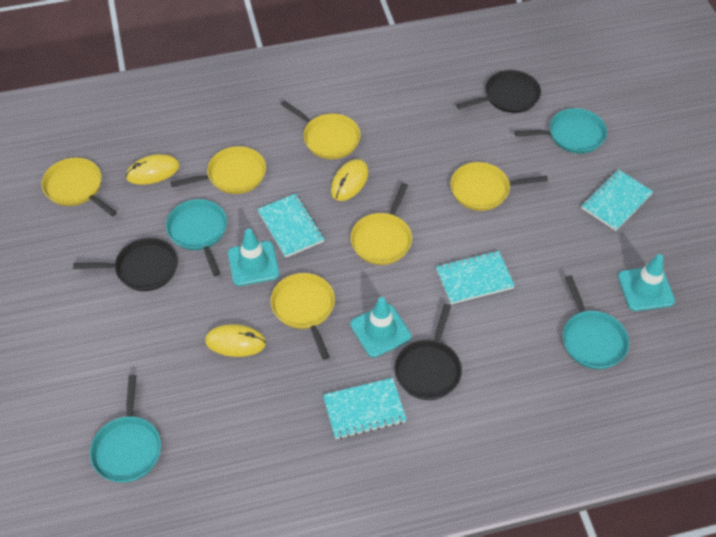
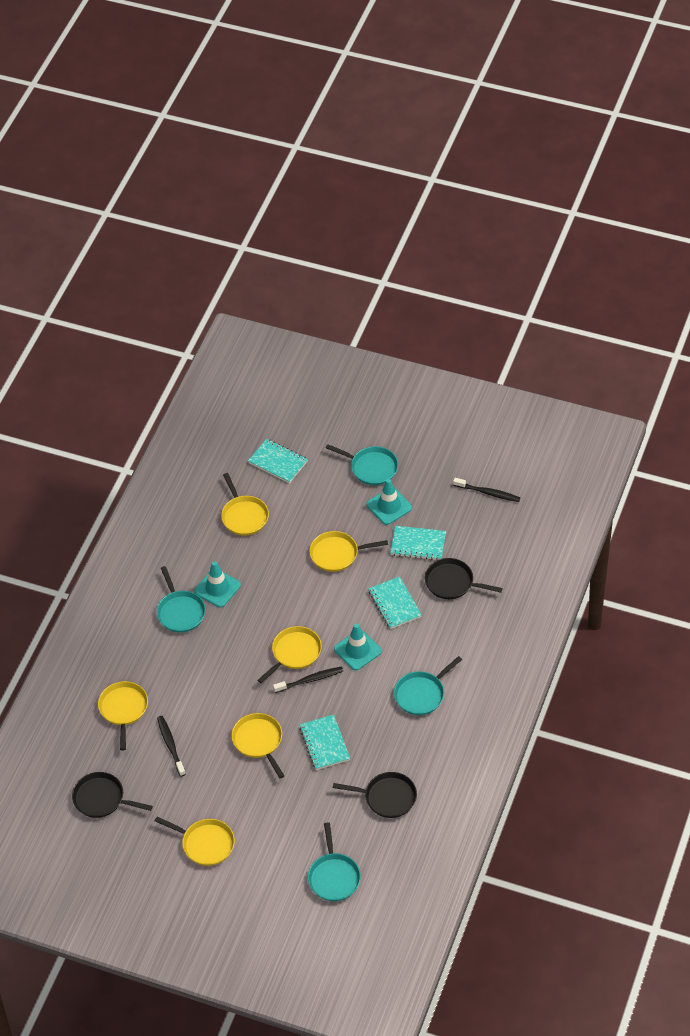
black toothbrush: none = 0 -> [157,716,186,777] [273,667,343,693] [453,478,520,502] = 3
yellow mouse: [126,154,180,185] [205,324,266,357] [331,159,368,201] = 3 -> none = 0

